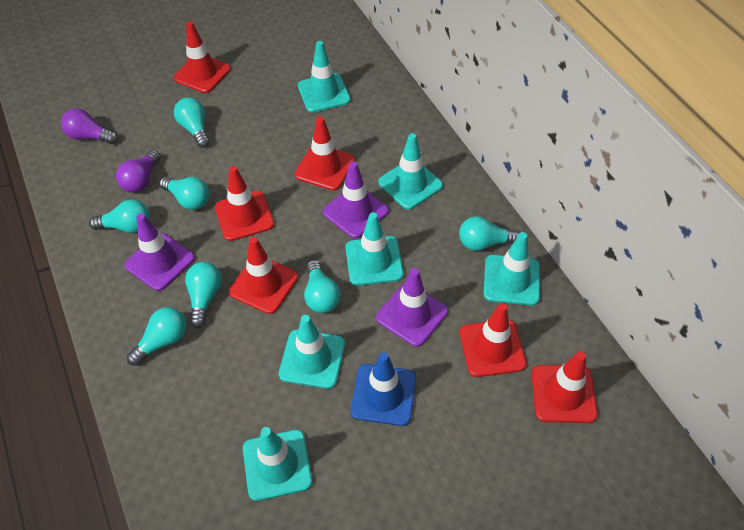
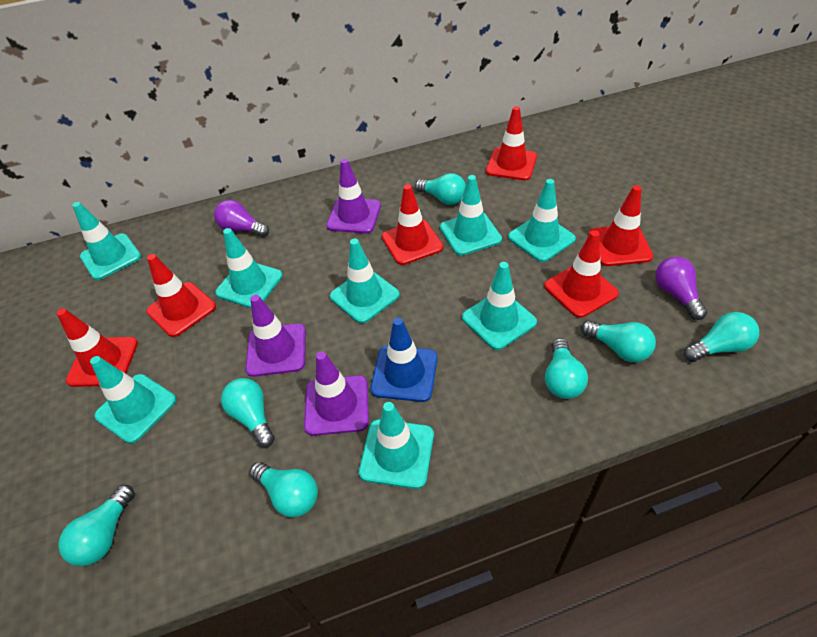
turquoise traffic cone: [243,427,312,501] [279,315,345,389] [298,41,351,112] [346,212,404,286] [378,133,443,210] [484,232,540,306] = 6 -> [72,202,141,280] [90,356,176,444] [215,228,283,308] [330,239,400,323] [359,402,434,489] [440,175,502,256] [462,262,537,350] [508,179,576,262] = 8

